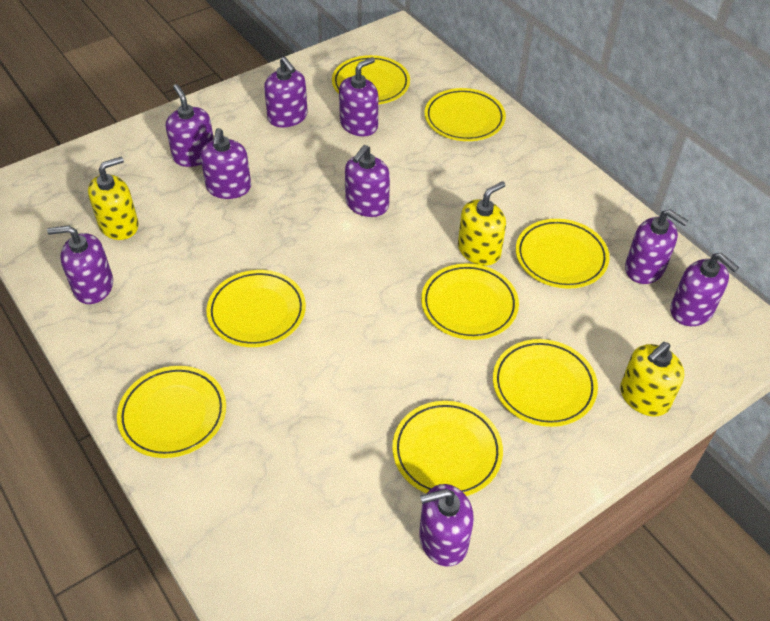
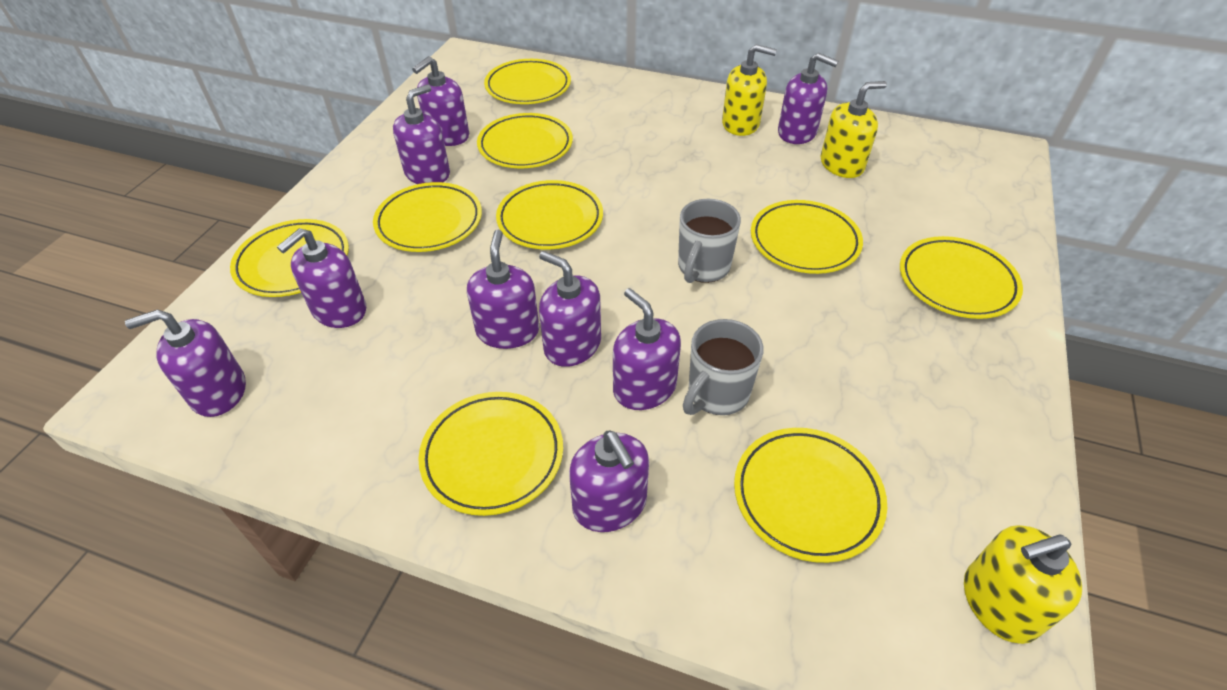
grey mug: none = 0 -> [678,199,741,283] [683,319,764,415] = 2
yellow plate: [117,366,226,458] [207,270,306,347] [332,55,410,104] [392,401,503,496] [421,263,519,340] [425,88,506,141] [493,339,598,427] [516,219,610,289] = 8 -> [230,219,349,297] [373,182,482,252] [418,392,563,516] [477,113,573,168] [484,59,571,104] [496,180,603,249] [734,428,887,563] [751,200,863,274] [900,236,1023,319] = 9

